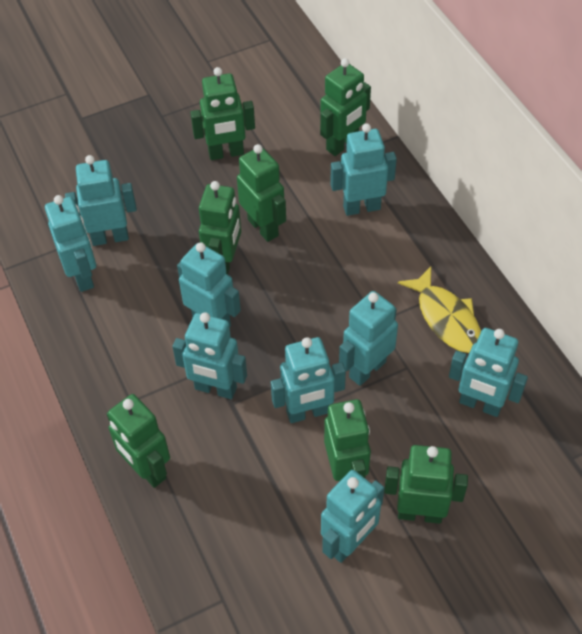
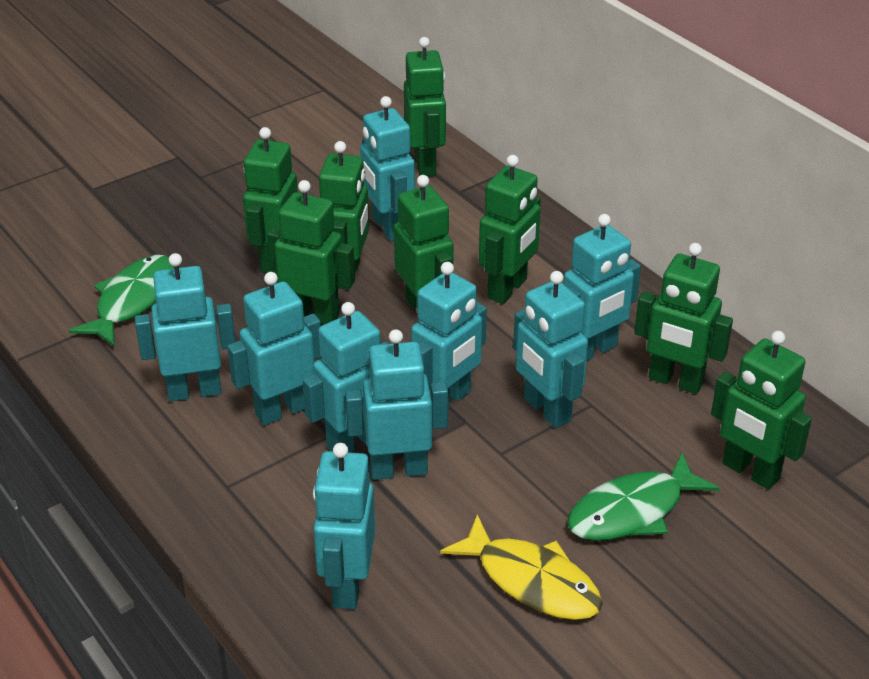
green fish: none = 0 -> [69,255,174,346] [567,452,720,541] = 2
green robot: [107,394,170,488] [190,67,255,160] [199,181,241,275] [237,144,286,242] [320,58,371,156] [324,399,371,482] [384,445,468,524] = 7 -> [243,127,298,275] [267,180,355,324] [319,141,369,290] [394,175,454,309] [404,37,446,176] [479,155,541,304] [634,243,733,394] [711,331,812,490] = 8

